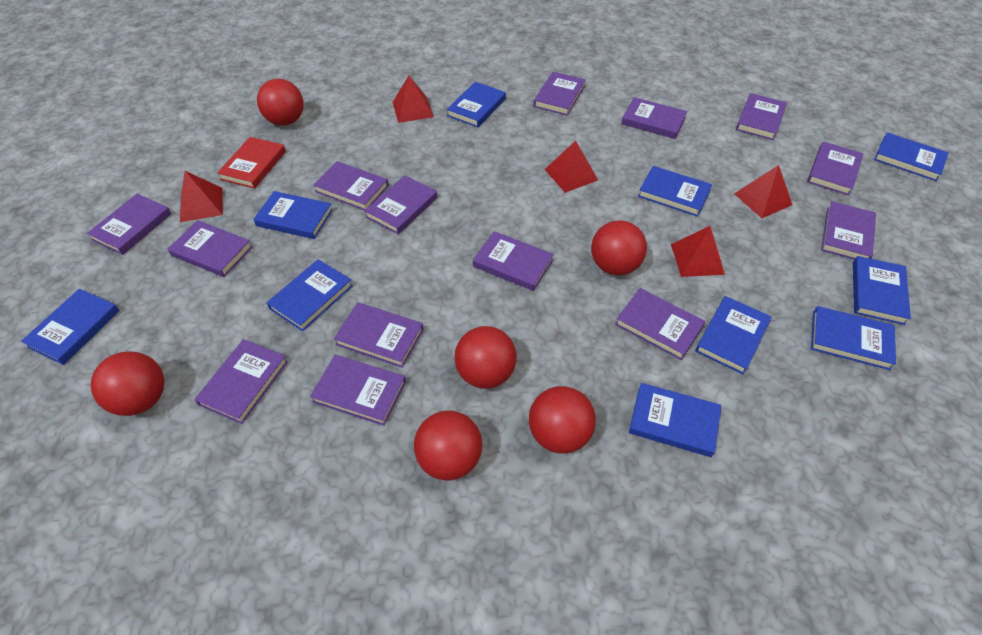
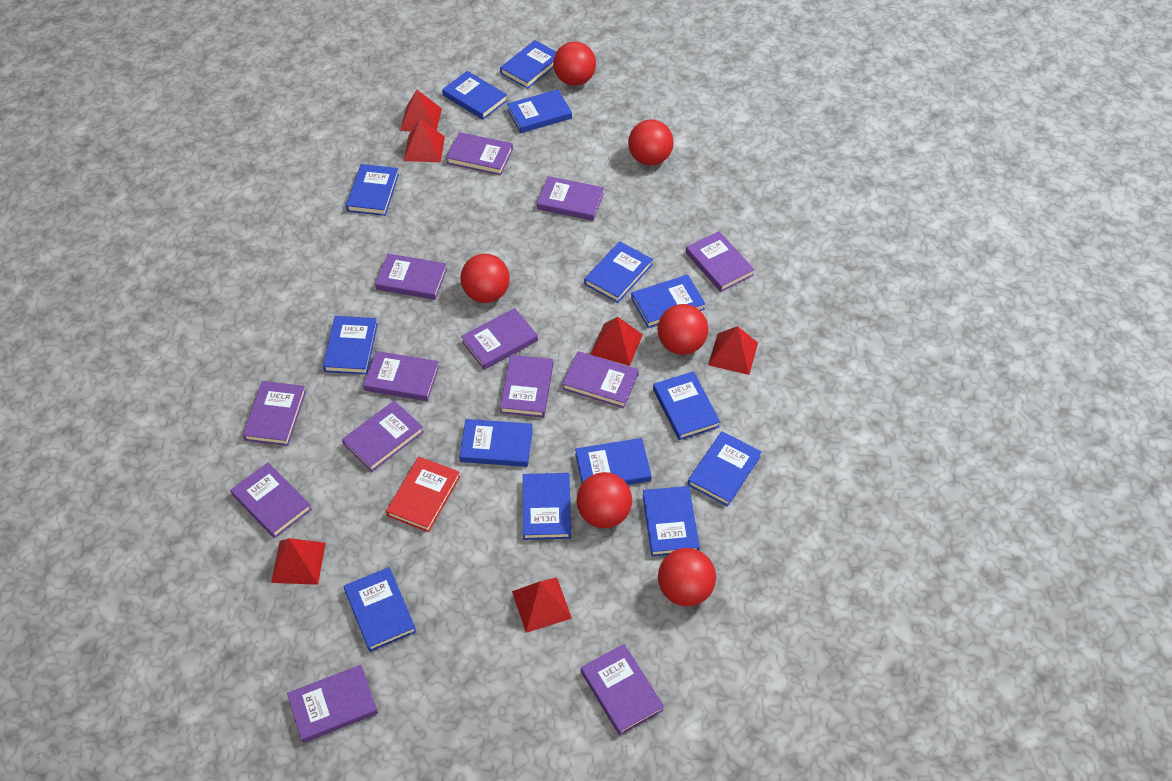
blue book: [21,289,120,365] [253,191,333,239] [267,259,353,331] [447,82,506,127] [629,383,721,457] [638,166,712,217] [695,296,772,374] [811,306,896,370] [853,256,911,325] [874,132,949,181] = 10 -> [323,316,378,375] [344,567,416,652] [346,164,399,216] [442,71,508,120] [459,419,533,467] [500,40,556,89] [507,89,572,133] [523,473,571,540] [575,438,652,485] [584,241,653,303] [631,275,706,328] [642,486,700,557] [653,371,720,440] [688,431,762,506] = 14
purple book: [87,194,171,255] [168,220,253,277] [194,339,288,424] [310,355,406,426] [313,161,389,210] [334,302,424,368] [364,175,437,234] [473,231,554,291] [534,72,586,116] [615,288,705,360] [621,97,687,139] [736,93,787,140] [807,142,864,195] [821,201,876,260] = 14 -> [231,462,312,538] [243,381,306,446] [287,665,378,743] [342,401,424,472] [363,351,439,401] [375,254,447,300] [446,132,513,175] [461,308,538,370] [500,355,553,418] [537,176,604,221] [562,351,639,408] [581,644,664,735] [686,231,755,292] = 13
red pyramid: [180,171,223,222] [393,76,434,123] [545,141,598,193] [671,226,725,277] [734,165,792,218] = 5 -> [271,538,326,585] [400,90,442,132] [404,119,445,163] [512,578,572,633] [590,317,643,366] [708,326,758,375] = 6

